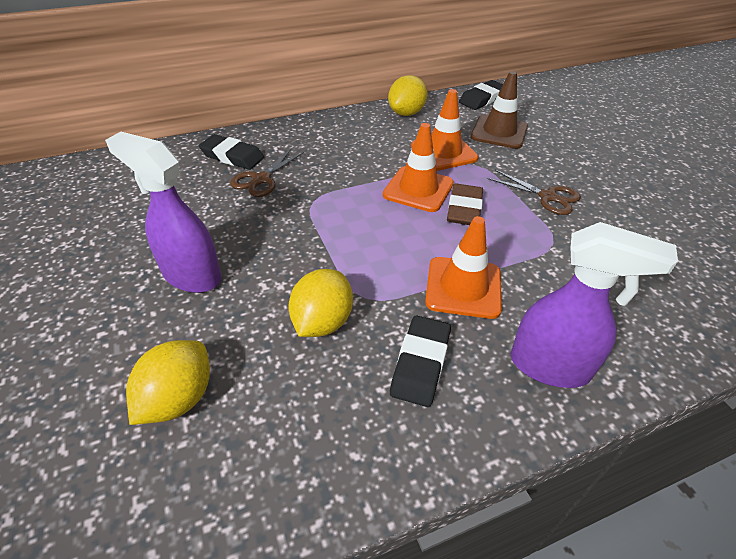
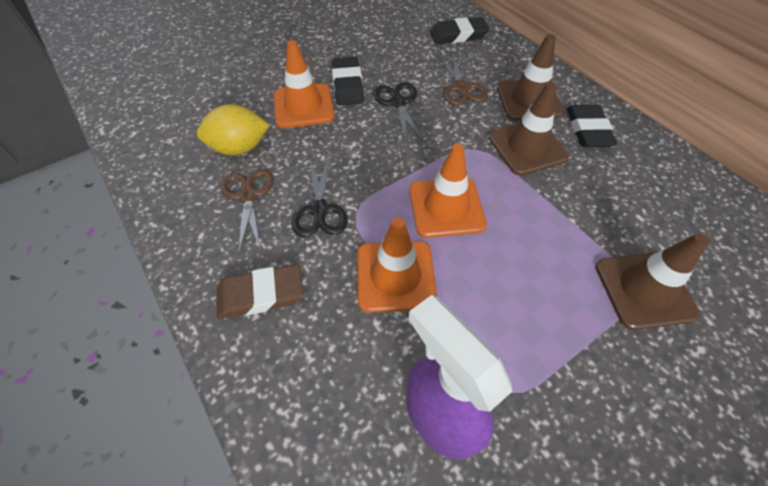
black scissors: none = 0 -> [292,156,348,237] [373,82,423,142] = 2
brown traffic cone: [471,71,528,149] = 1 -> [489,82,569,176] [497,34,564,121] [596,233,709,330] = 3
purple spray bottle: [105,132,221,293] [511,222,678,388] = 2 -> [406,295,512,460] = 1
yellow lemon: [126,340,210,425] [288,269,353,337] [388,75,427,116] = 3 -> [197,104,270,155] = 1

